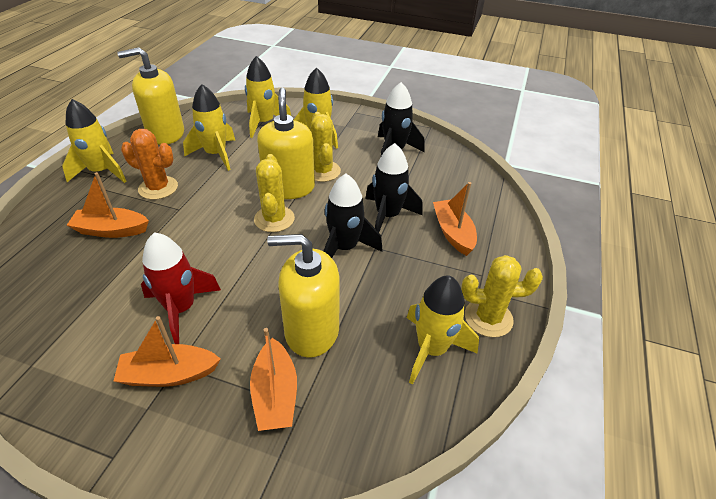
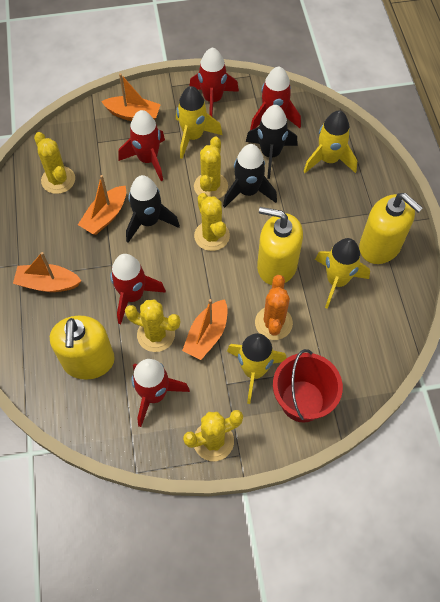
red bucket: none = 0 -> [273,349,343,423] = 1
red rocket: [141,232,221,344] = 1 -> [110,254,166,324] [119,110,165,181] [132,359,190,427] [190,47,239,116] [250,66,301,130] = 5
yellow cactus: [254,154,295,232] [310,112,341,182] [461,255,543,337] = 3 -> [34,132,75,194] [125,299,180,352] [183,410,243,461] [194,136,228,199] [194,193,230,251] = 5
yellow rocket: [62,99,127,183] [183,84,235,171] [245,56,291,138] [294,67,338,149] [407,276,479,385] = 5 -> [176,86,222,159] [227,333,286,404] [303,110,357,173] [315,238,370,309] = 4

